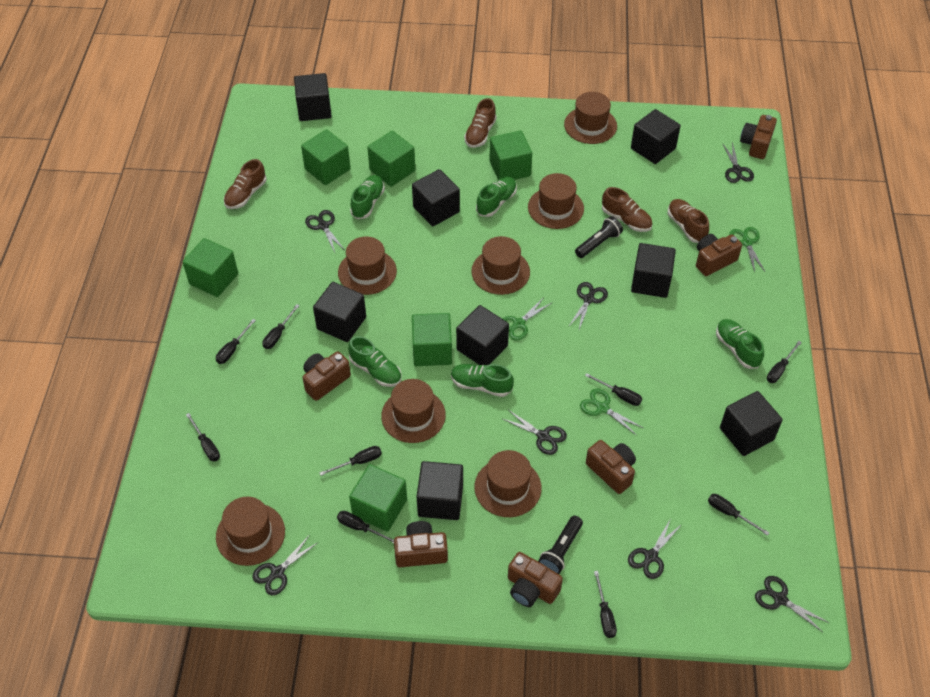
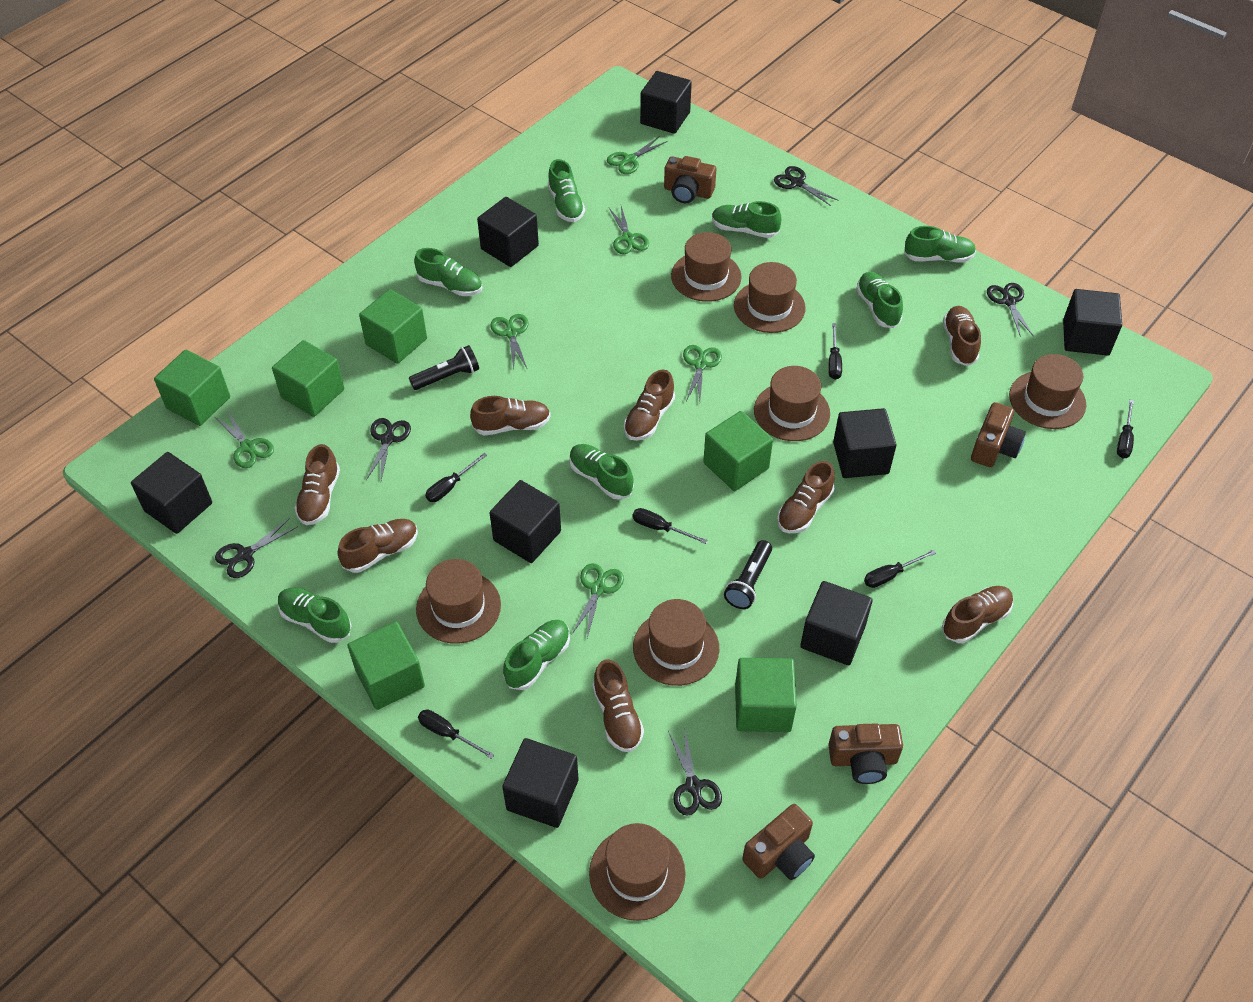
black scissors: [252,536,317,595] [305,210,345,253] [501,410,567,455] [568,282,608,329] [628,518,682,579] [722,142,754,183] [755,576,829,633] = 7 -> [215,518,298,578] [366,418,411,480] [668,727,722,816] [774,166,839,206] [987,283,1033,337] = 5
black screwdriver: [186,413,220,461] [216,319,256,364] [262,304,300,349] [319,446,382,476] [337,511,394,543] [585,373,642,406] [594,571,617,638] [708,494,769,536] [767,341,802,383] = 9 -> [418,709,494,759] [425,453,487,502] [633,508,708,544] [828,323,842,380] [864,550,936,588] [1117,400,1134,458] = 6
brown camera: [303,351,351,401] [394,521,448,567] [508,552,563,607] [586,440,636,494] [696,234,742,276] [740,115,777,159] = 6 -> [664,156,716,203] [742,804,815,880] [828,723,903,784] [971,402,1026,467] = 4
brown shoe: [224,159,266,209] [464,98,497,148] [602,187,652,232] [668,199,709,243] = 4 -> [295,444,340,525] [338,519,418,573] [470,396,551,436] [592,659,644,752] [624,370,675,441] [777,461,835,533] [942,586,1013,643] [943,306,981,366] = 8
green scissors: [502,297,553,341] [580,389,643,436] [729,227,765,272] = 3 -> [215,410,274,468] [490,314,528,370] [572,563,624,638] [607,137,668,174] [609,206,649,254] [683,345,722,401] = 6
green shoe: [348,336,401,387] [350,175,385,219] [451,364,514,397] [476,177,517,217] [716,319,764,369] = 5 -> [278,588,352,643] [414,248,482,296] [503,620,570,690] [548,159,585,222] [569,444,634,499] [712,201,781,238] [856,272,903,328] [904,226,976,263] = 8

